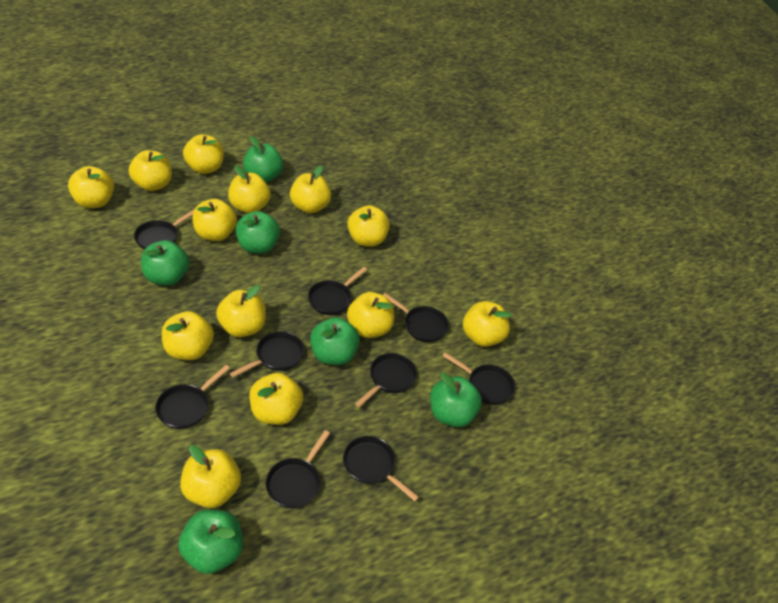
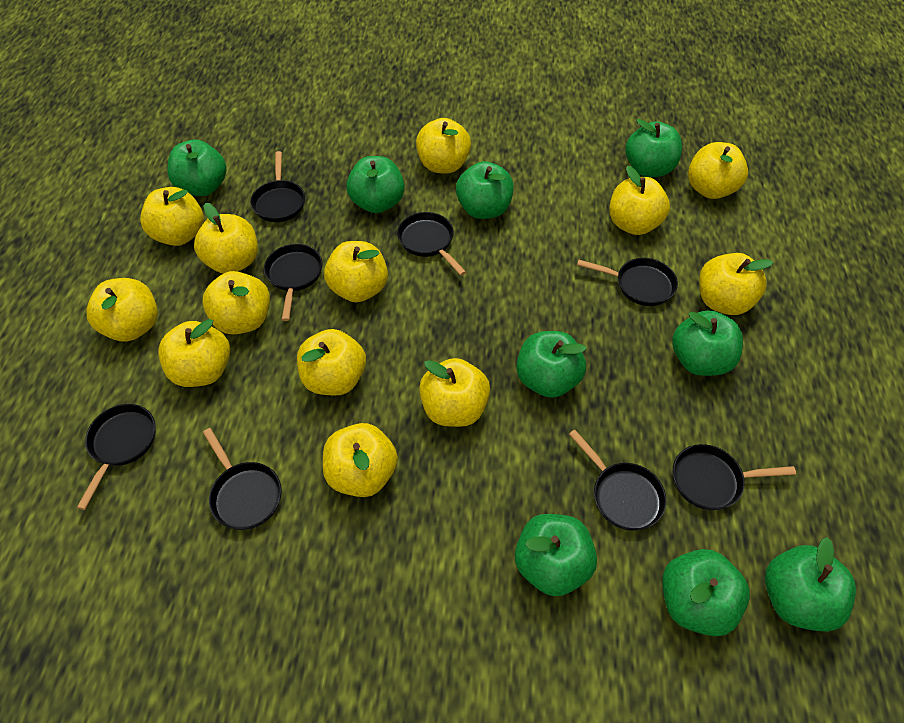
black pan: [134,209,195,250] [155,365,230,429] [229,331,304,378] [266,430,330,509] [308,267,367,315] [343,436,419,501] [355,353,417,407] [383,293,449,342] [443,352,516,405] = 9 -> [77,404,156,510] [203,428,282,530] [250,151,305,222] [264,244,323,321] [397,212,466,276] [569,430,666,531] [577,258,678,306] [673,444,796,510] = 8
green apple: [141,240,189,286] [178,510,243,574] [236,211,280,254] [243,136,283,183] [310,317,360,365] [430,372,482,427] = 6 -> [167,139,227,196] [346,156,405,213] [456,161,514,219] [515,514,597,596] [516,331,587,398] [625,119,682,177] [662,549,750,636] [672,310,743,376] [765,537,856,632] = 9

